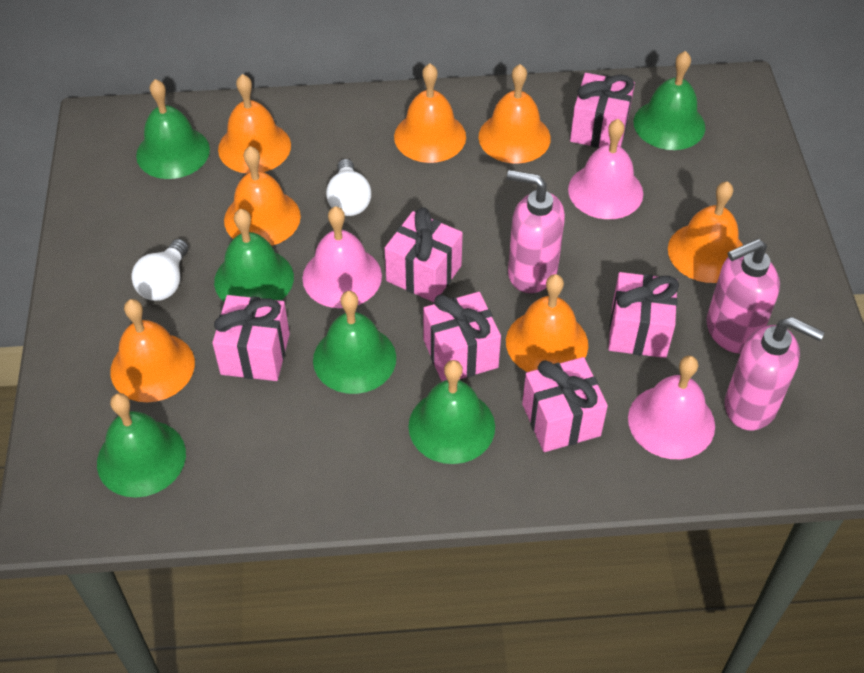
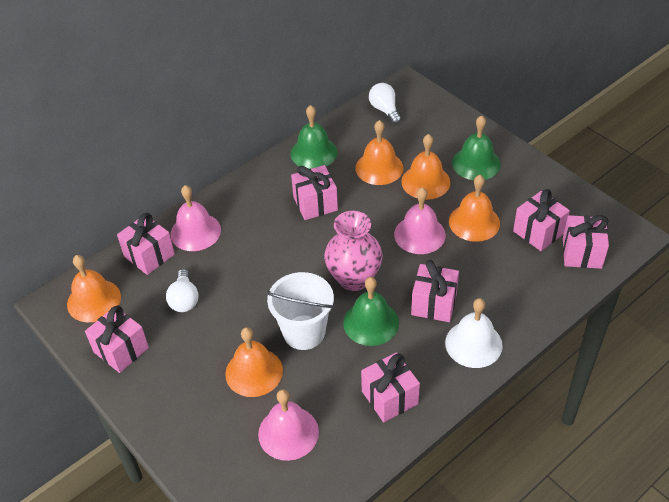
green bell: [97,393,186,498] [136,79,210,179] [214,209,294,302] [313,291,396,394] [408,360,495,464] [634,51,705,150] = 6 -> [290,105,337,169] [343,277,399,346] [452,115,501,180] = 3
orange bell: [110,299,195,402] [218,74,291,174] [224,146,301,246] [394,64,466,163] [479,64,551,164] [506,274,588,372] [668,181,743,283] = 7 -> [67,255,121,322] [225,327,283,397] [355,120,403,185] [401,134,450,200] [449,175,500,242] = 5
pink gift: [212,295,290,381] [385,207,463,302] [423,292,501,382] [522,357,608,452] [570,73,635,148] [608,272,679,358] = 6 -> [85,305,149,373] [117,213,175,275] [291,165,338,220] [361,352,420,422] [411,260,459,322] [513,189,570,251] [563,215,609,269] = 7
pink soap dispenser: [507,170,565,293] [706,239,780,354] [725,317,825,430] = 3 -> none = 0
pink vase: none = 0 -> [324,211,383,291] = 1
white bell: none = 0 -> [445,298,503,368] = 1
white bucket: none = 0 -> [266,272,334,350] = 1

